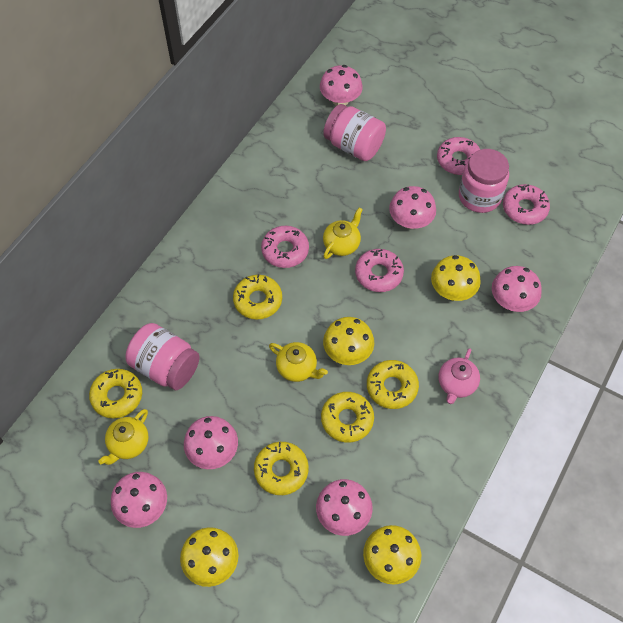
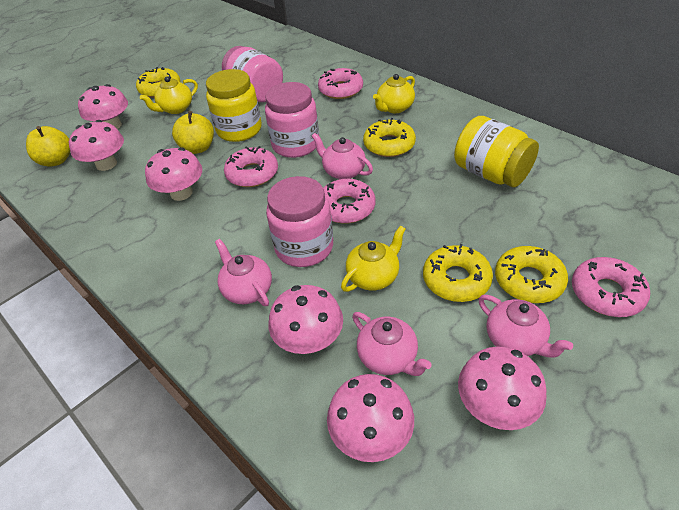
pink teapot: [438,348,480,404] = 1 -> [215,239,272,306] [312,133,373,179] [352,312,432,376] [479,295,573,358] = 4
yellow apple: none = 0 -> [26,126,70,167] [172,111,214,154] = 2
yellow donut: [89,369,142,418] [233,274,282,320] [254,442,309,495] [321,392,374,443] [367,360,419,409] = 5 -> [136,67,180,98] [363,118,416,157] [423,244,493,302] [495,246,568,303] = 4
yellow jar: none = 0 -> [206,69,262,142] [454,116,539,188] = 2
yellow mushroom: [180,527,238,587] [323,317,374,365] [363,525,421,585] [431,255,481,301] = 4 -> none = 0

